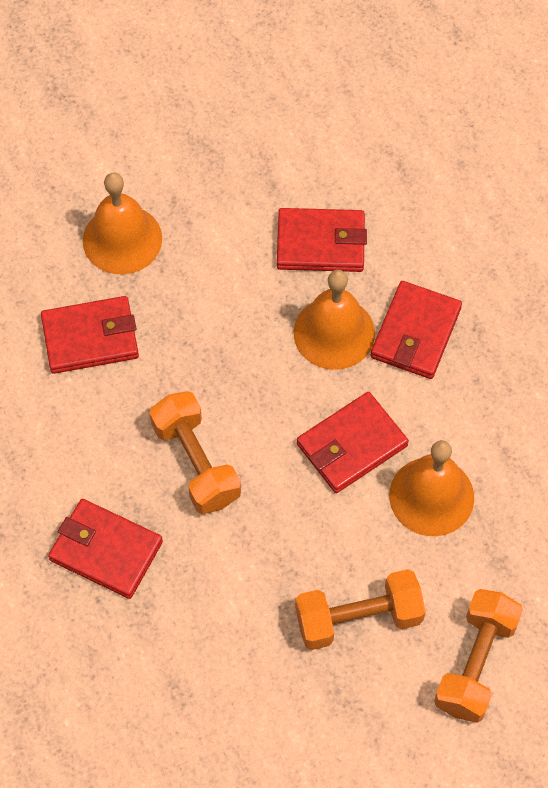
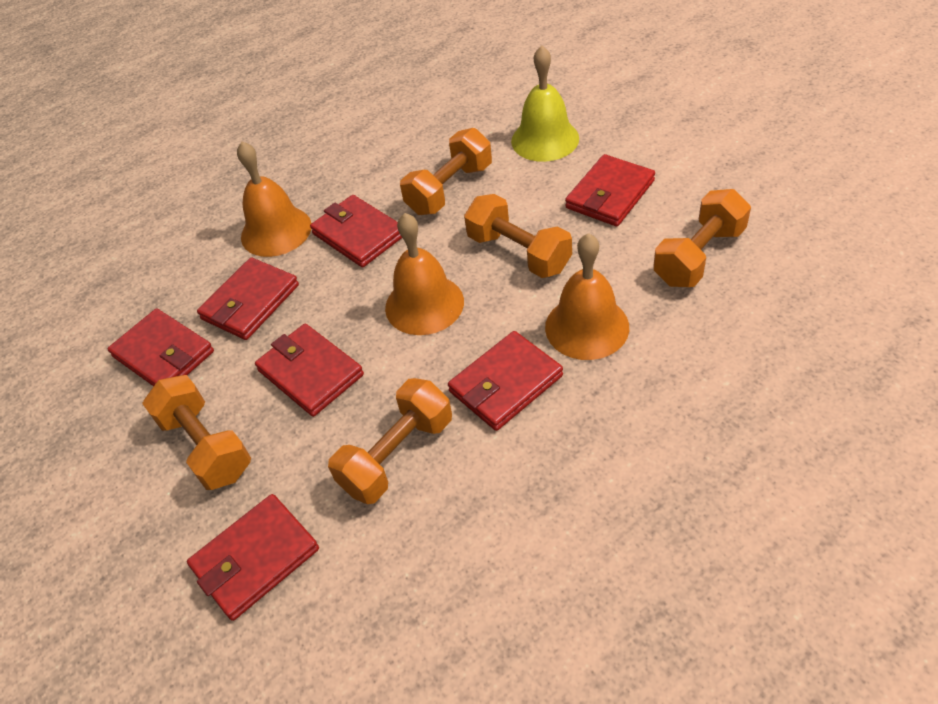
orange dumbbell: [150,391,241,514] [295,569,426,650] [434,589,523,723] = 3 -> [142,375,251,490] [328,378,452,504] [400,128,492,215] [464,194,572,278] [653,189,751,287] = 5
red wallet: [41,296,139,374] [48,499,163,599] [277,208,367,272] [297,392,409,493] [371,281,462,379] = 5 -> [108,308,214,386] [187,494,319,621] [197,258,299,340] [255,324,364,417] [310,195,402,267] [448,331,563,431] [565,154,655,226] = 7
yellow bell: none = 0 -> [511,45,579,162] = 1

